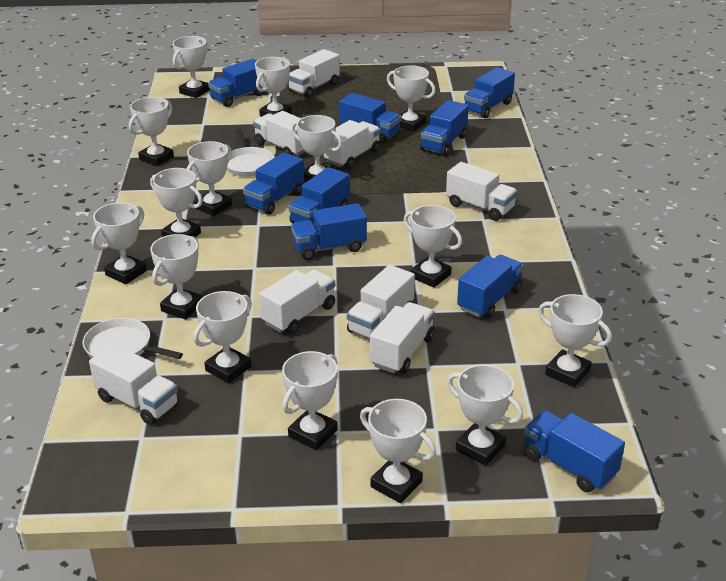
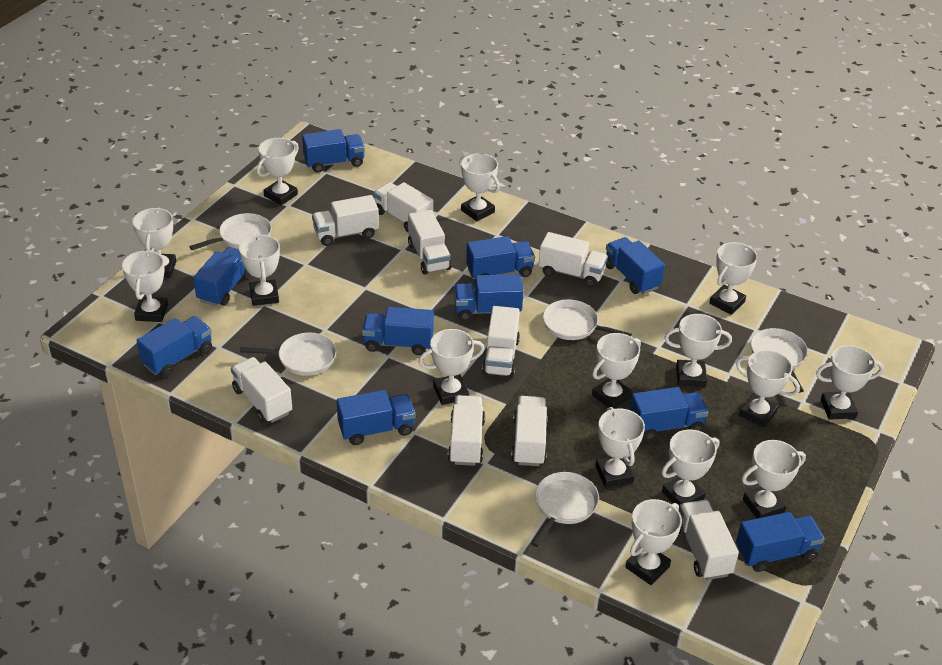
blue truck: [208,59,264,107] [243,152,304,215] [289,167,350,224] [291,203,367,260] [339,93,401,143] [420,100,469,156] [457,255,523,318] [464,67,515,118] [524,410,625,492] = 9 -> [136,316,212,377] [193,247,251,306] [302,129,365,172] [337,390,416,445] [362,307,434,355] [454,274,524,321] [466,236,535,279] [606,237,665,294] [630,387,709,440] [736,512,825,572] = 10
white pan: [82,318,183,359] [227,129,275,177] = 2 -> [189,213,272,250] [240,332,336,376] [531,472,599,547] [543,299,632,340] [751,328,808,393] = 5
white truck: [89,343,179,425] [253,111,305,156] [259,269,335,334] [288,49,340,98] [324,120,380,169] [347,265,415,339] [370,302,435,374] [446,162,517,221] = 8 -> [231,357,292,423] [312,195,379,246] [373,182,434,232] [408,210,451,275] [448,395,485,466] [482,306,520,377] [511,396,548,466] [539,232,608,287] [679,500,739,580] = 9

